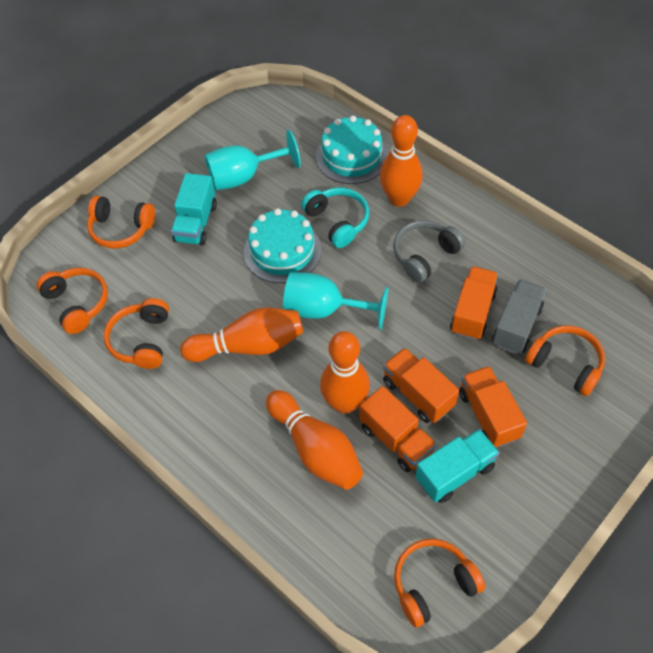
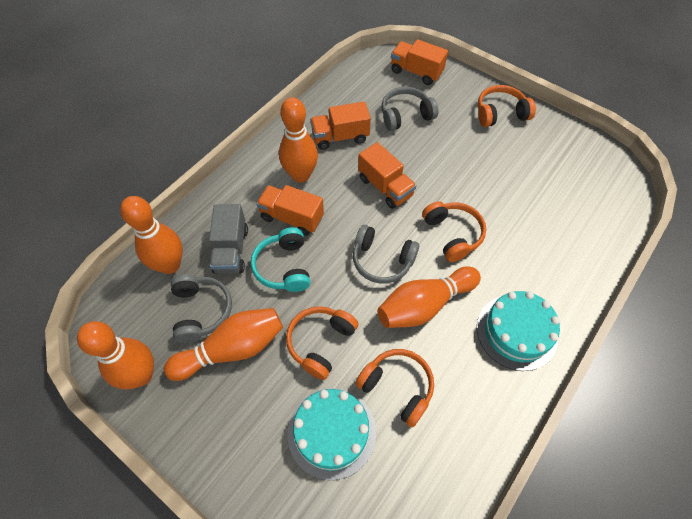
grey headphones: [393,220,465,283] = 1 -> [171,274,232,343] [353,225,419,284] [382,87,438,131] = 3
orange bowling pin: [180,307,303,362] [266,390,363,490] [320,331,370,414] [380,115,423,207] = 4 -> [77,321,154,389] [120,196,183,274] [164,308,283,381] [279,97,318,183] [377,266,481,328] = 5
orange headphones: [37,268,108,334] [87,196,155,249] [104,298,169,369] [394,538,485,628] [525,326,605,396] = 5 -> [286,306,359,380] [355,349,434,428] [422,201,486,262] [478,85,536,127] = 4
turquoise goblet: [205,130,301,190] [283,272,388,330] = 2 -> none = 0
turquoise truck: [171,173,217,245] [415,429,499,503] = 2 -> none = 0

